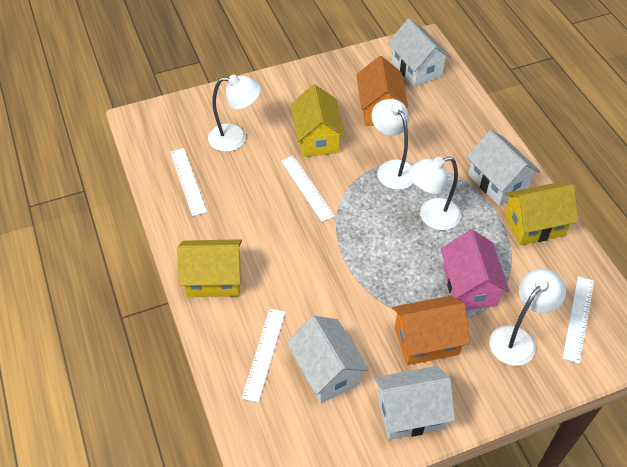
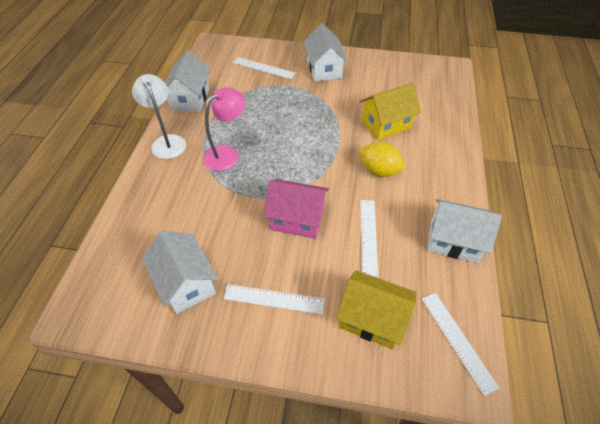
orange house: [356,56,408,126] [392,295,470,365] = 2 -> none = 0
pink lamp: none = 0 -> [203,87,245,171] = 1
white lamp: [208,75,261,152] [371,99,414,190] [409,156,461,230] [489,269,566,366] = 4 -> [132,74,186,159] = 1
yellow house: [177,239,242,297] [291,84,345,157] [504,183,578,245] = 3 -> [336,270,416,349] [360,83,421,140] = 2
yellow lemon: none = 0 -> [359,142,405,177] = 1

